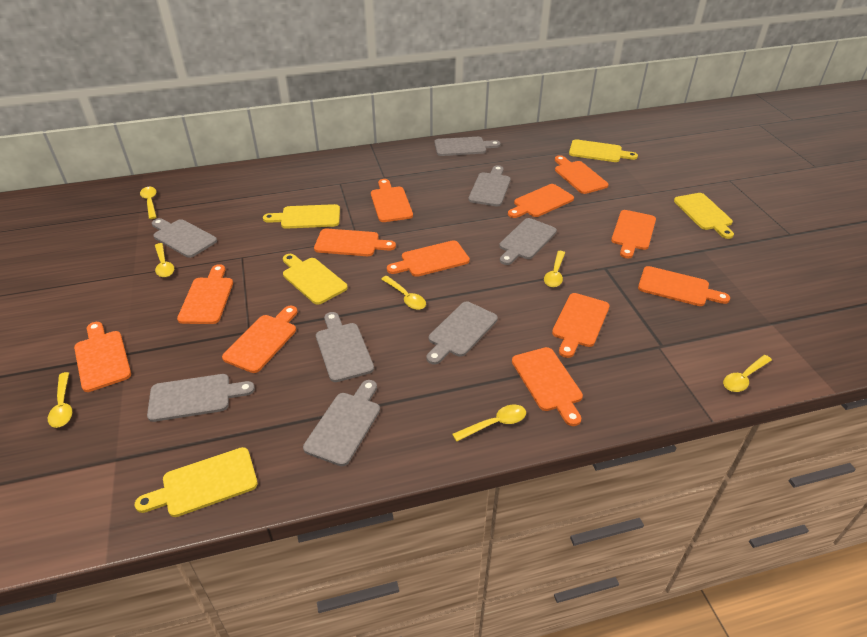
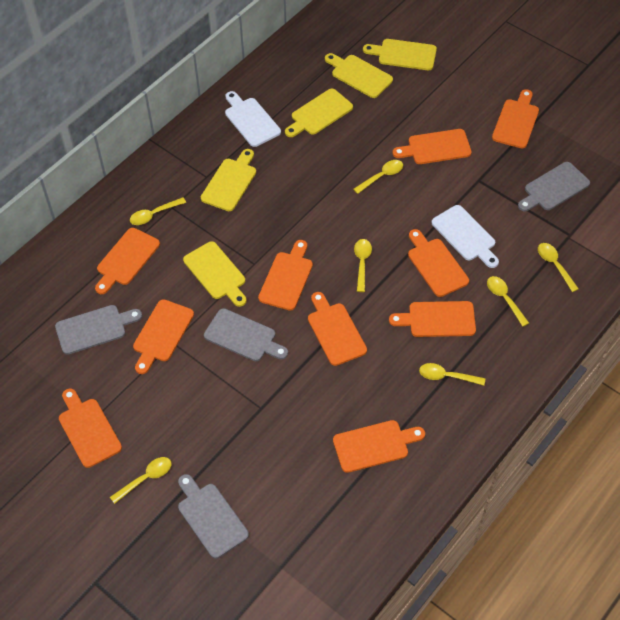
grey cutting board: [147,374,255,422] [152,218,217,258] [303,380,380,466] [316,312,374,382] [427,301,498,365] [434,137,500,156] [468,165,511,206] [499,218,557,265] = 8 -> [55,305,142,355] [178,474,249,559] [204,308,288,361] [518,162,590,212] = 4
orange cutting board: [74,322,131,392] [177,264,233,324] [222,306,298,373] [314,229,396,256] [371,179,413,222] [387,240,470,277] [508,184,574,218] [512,347,583,426] [552,293,610,358] [555,155,609,194] [611,210,656,258] [638,266,730,306] = 12 -> [59,388,122,468] [95,228,160,294] [133,299,194,374] [258,240,313,311] [308,292,367,366] [333,420,425,473] [389,301,476,337] [393,129,472,164] [408,229,469,297] [492,89,539,148] = 10
white cutting board: none = 0 -> [225,91,281,147] [431,205,499,268] = 2

